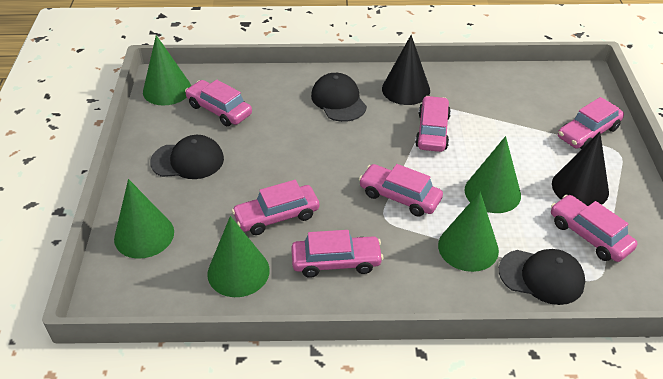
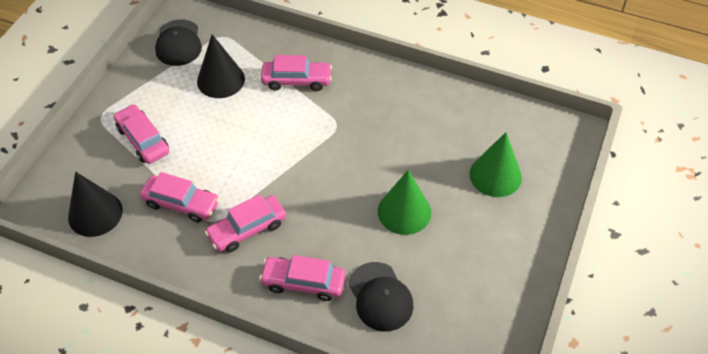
black cap: [150,135,224,179] [311,73,367,122] [499,249,585,305] = 3 -> [155,19,202,66] [348,262,414,332] = 2
green cone: [114,179,174,259] [143,35,191,105] [207,216,270,297] [438,192,499,272] [465,136,521,213] = 5 -> [378,170,431,235] [469,132,522,197] = 2
pink car: [185,80,252,126] [232,180,319,235] [291,230,383,278] [359,164,443,217] [415,96,451,152] [551,195,637,262] [558,97,624,149] = 7 -> [114,104,169,164] [140,172,220,223] [205,194,286,252] [259,255,346,301] [261,55,332,91] = 5

